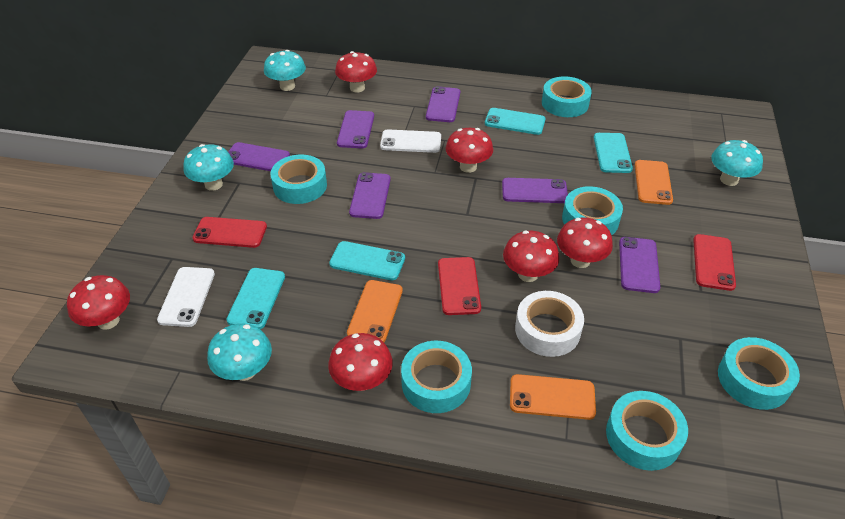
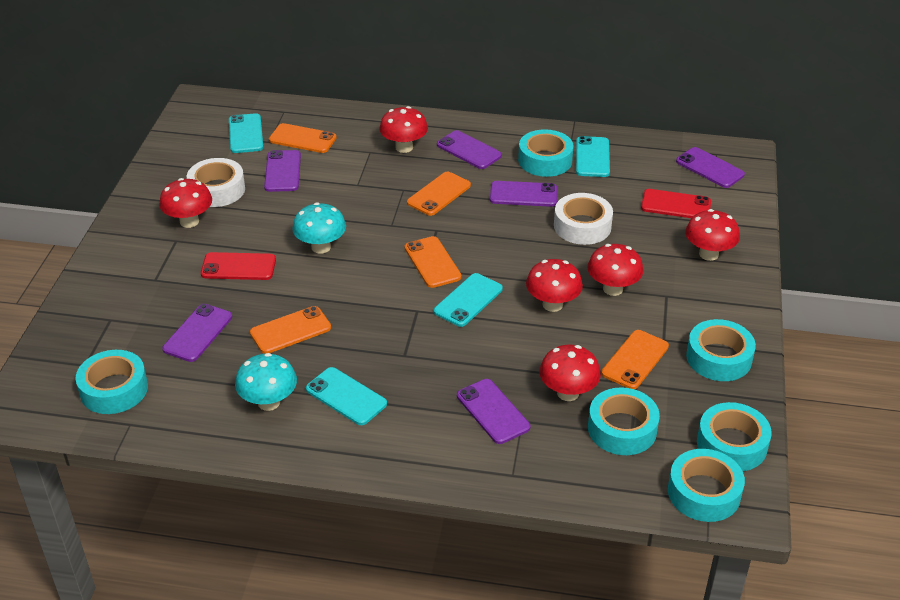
orange phone: [347,280,403,342] [510,374,596,420] [635,160,673,205] = 3 -> [250,306,331,354] [269,123,337,153] [405,236,462,288] [407,172,471,216] [601,330,669,389] = 5
red phone: [193,217,267,248] [438,257,481,315] [693,234,736,291] = 3 -> [201,252,276,280] [641,189,711,218] = 2
turquoise mushroom: [183,144,234,191] [207,324,272,381] [264,50,306,91] [711,140,763,186] = 4 -> [235,353,297,411] [292,202,346,254] = 2
white phone: [157,267,215,327] [380,129,441,153] = 2 -> none = 0
white tape: [515,291,584,357] = 1 -> [187,158,245,207] [554,193,613,245] = 2

